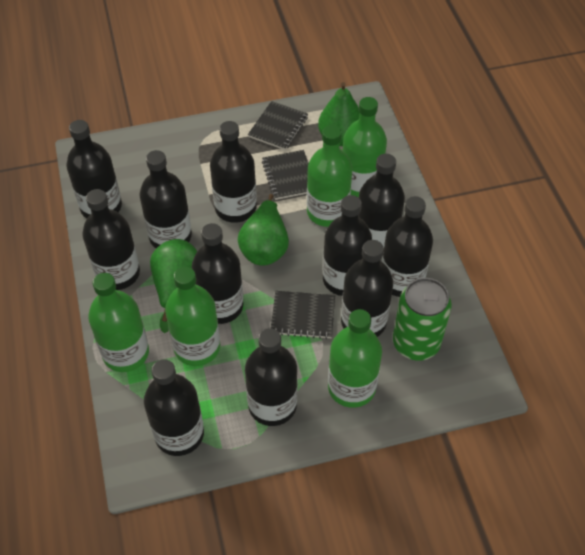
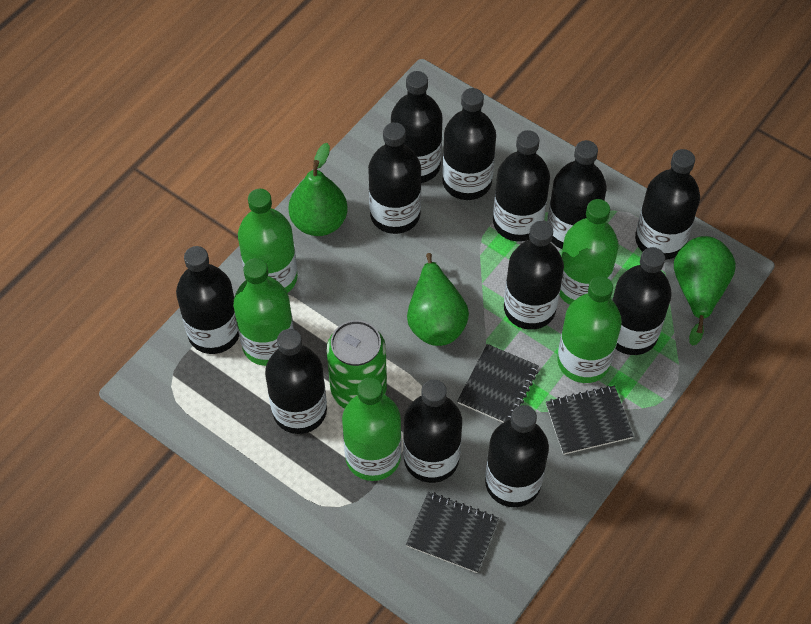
black bottle: [66,120,122,218] [82,189,140,290] [140,150,192,248] [144,359,204,456] [192,223,243,324] [210,121,257,223] [245,328,297,426] [323,195,372,296] [341,240,393,337] [359,154,405,247] [382,196,433,297] = 11 -> [176,246,239,354] [265,329,327,434] [368,122,421,234] [391,71,443,183] [403,380,462,483] [442,88,496,200] [485,405,549,507] [493,130,550,242] [504,221,564,330] [547,140,607,249] [612,247,672,355] [635,149,700,260] = 12

